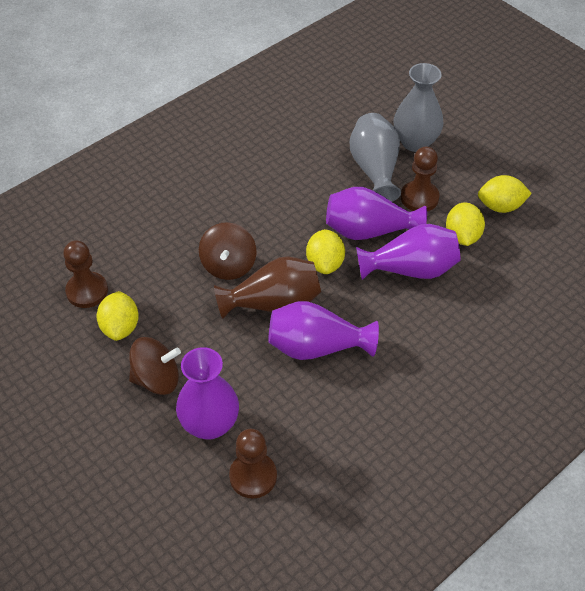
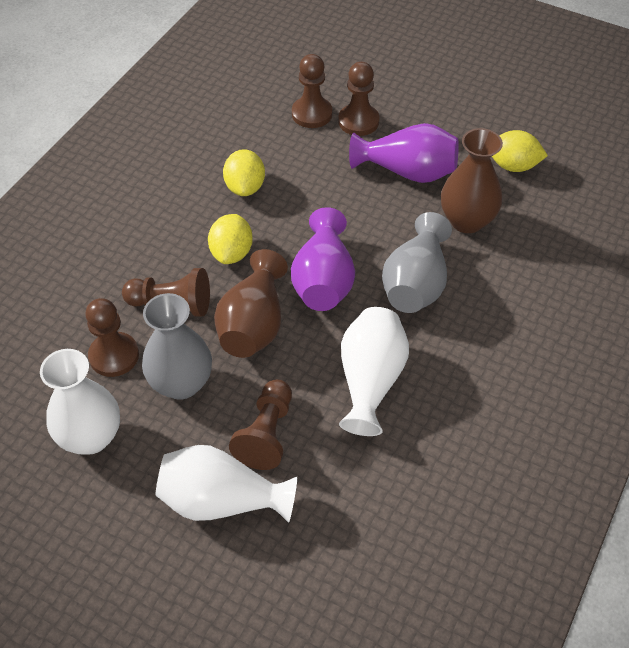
brown pawn: [63,240,108,308] [229,429,277,499] [401,146,440,212] = 3 -> [85,298,139,377] [122,268,210,316] [229,379,292,470] [292,54,332,128] [338,62,380,136] = 5
brown spinning top: [129,337,181,395] [199,222,256,280] = 2 -> none = 0
brown vase: [214,256,321,319] = 1 -> [214,249,288,358] [441,128,503,233] = 2
purple vase: [176,347,239,439] [268,301,379,360] [326,187,427,240] [356,224,460,280] = 4 -> [291,207,355,311] [349,123,459,183] = 2
white vase: none = 0 -> [40,349,120,455] [155,445,297,523] [339,307,409,436] = 3
yellow lemon: [97,291,139,341] [306,229,345,274] [446,202,485,246] [478,175,532,213] = 4 -> [208,214,253,264] [223,149,265,196] [492,130,548,172] = 3

